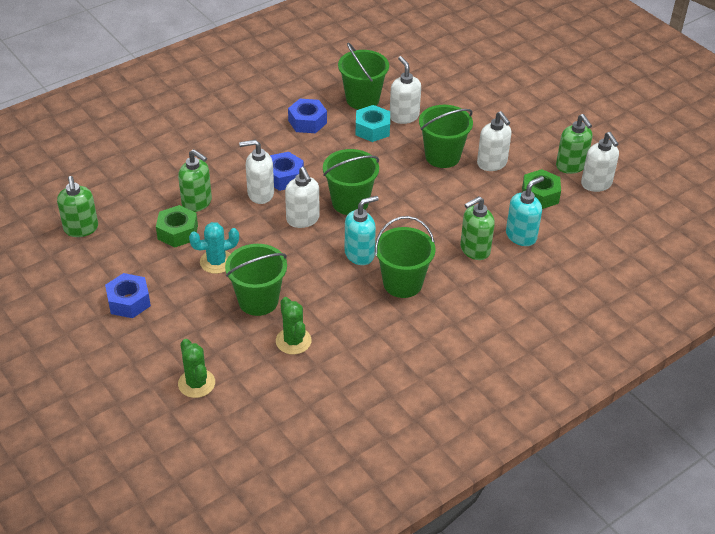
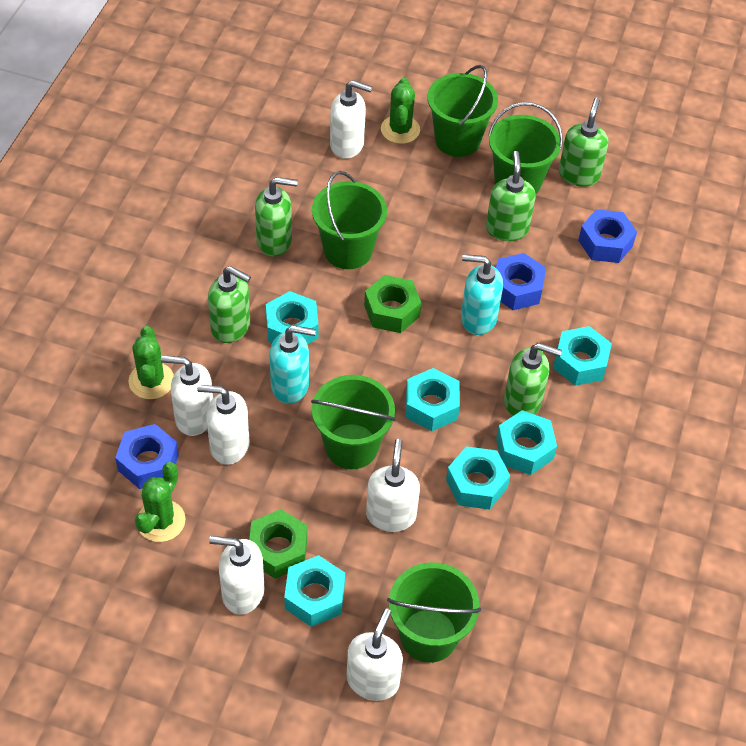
green cactus: [178,339,215,398] [276,297,312,354] = 2 -> [129,326,174,399] [135,462,186,542] [381,78,420,144] = 3
green soap dispenser: [57,176,98,237] [178,149,212,212] [460,196,495,260] [556,114,593,174] = 4 -> [208,266,251,343] [255,177,298,257] [486,151,536,241] [504,343,562,416] [559,98,608,187] = 5
turquoise cactus: [189,222,239,274] = 1 -> none = 0
turquoise nut: [356,105,390,142] = 1 -> [266,291,319,344] [284,555,345,627] [406,368,460,431] [446,446,510,510] [496,410,557,475] [553,326,612,386] = 6
white soap dispenser: [239,140,274,204] [285,167,319,228] [390,56,421,124] [477,111,512,171] [581,132,619,192] = 5 -> [161,355,213,436] [197,385,250,465] [209,536,265,615] [330,80,372,159] [347,609,403,701] [366,439,420,532] = 6

